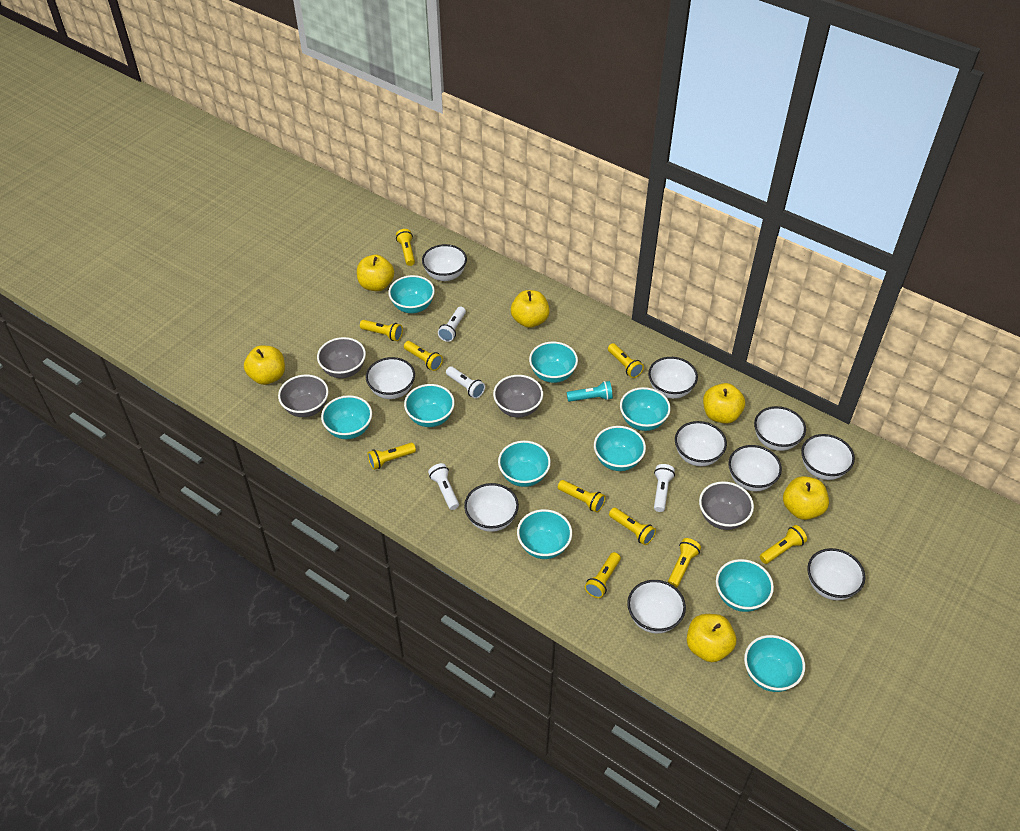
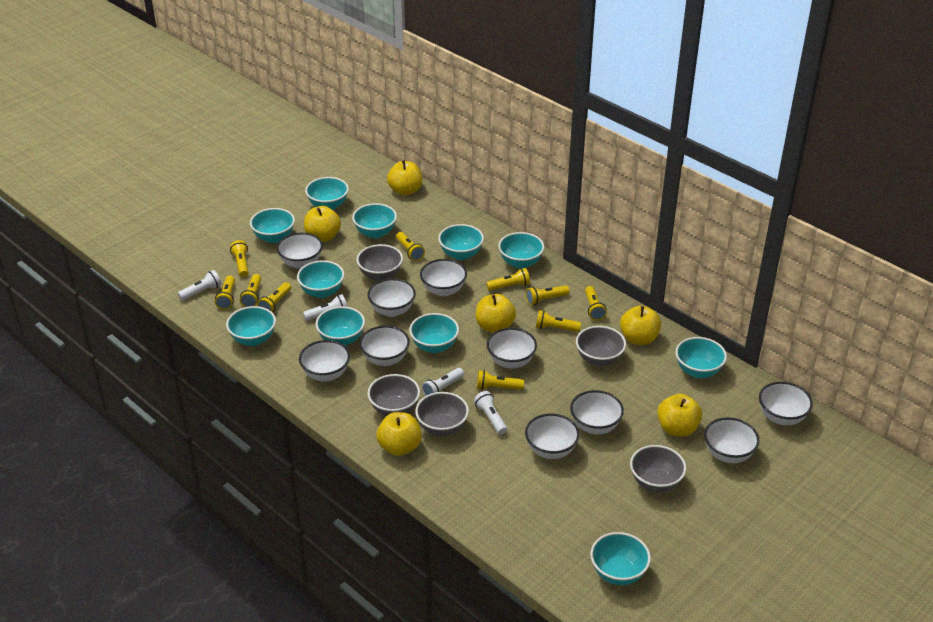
grey bowl: [278,375,329,417] [317,337,366,378] [493,375,543,417] [699,481,754,530] = 4 -> [357,244,403,281] [368,374,420,416] [415,392,469,436] [576,326,626,367] [630,445,686,492] = 5
turquoise bowl: [321,395,372,439] [388,275,435,313] [404,384,455,427] [498,441,551,487] [517,509,572,559] [529,342,578,383] [594,426,646,471] [620,387,671,431] [716,559,774,612] [744,635,805,692] = 10 -> [226,306,276,346] [250,208,295,243] [297,260,344,298] [305,177,349,210] [316,306,365,346] [352,203,397,239] [409,313,459,353] [438,224,484,260] [498,232,544,269] [590,532,651,585] [675,337,727,378] = 11
turquoise flashlight: [567,381,613,402] = 1 -> none = 0

